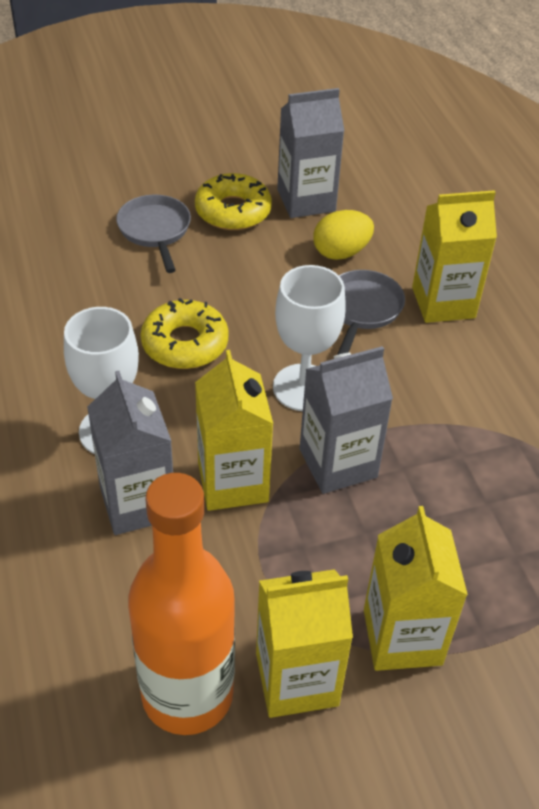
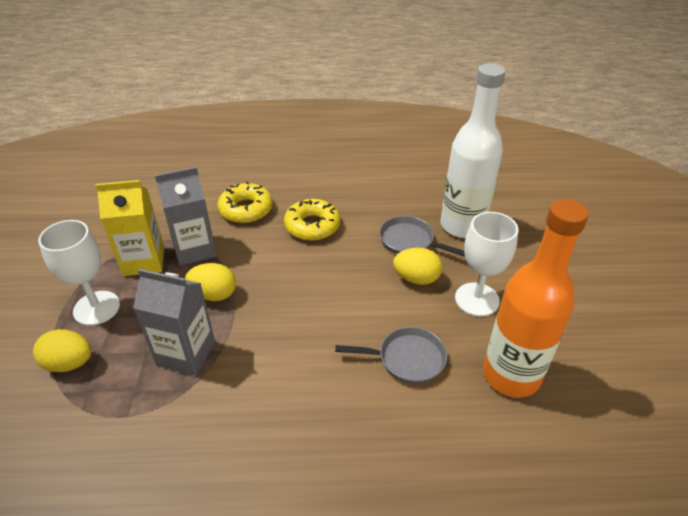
grey carton: [87,371,173,535] [277,88,344,218] [299,346,393,494] = 3 -> [133,269,215,376] [155,167,217,266] = 2
white bottle: none = 0 -> [441,63,506,238] = 1
yellow carton: [195,350,273,511] [256,569,353,718] [364,506,468,671] [412,190,497,323] = 4 -> [95,180,164,276] = 1
yellow egg: [313,210,374,260] = 1 -> [33,329,92,372] [185,263,236,301] [393,248,442,285] = 3

